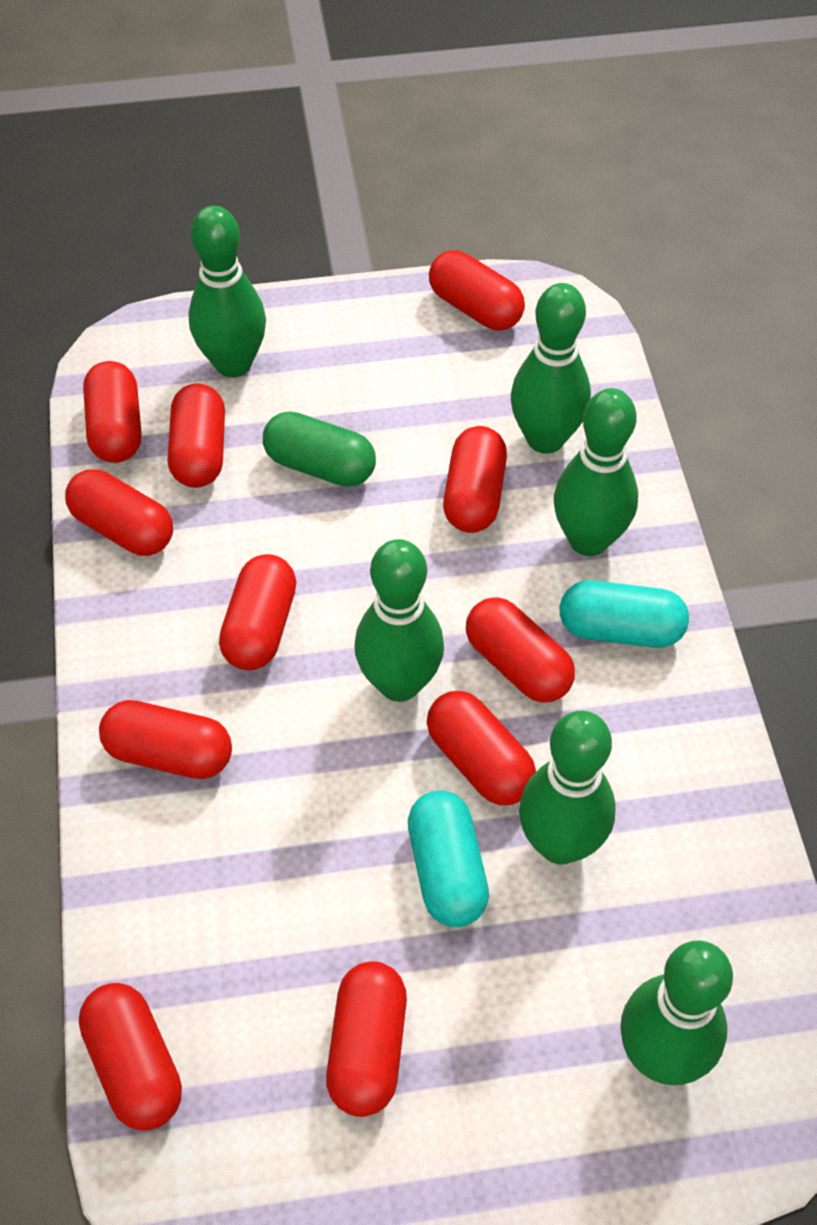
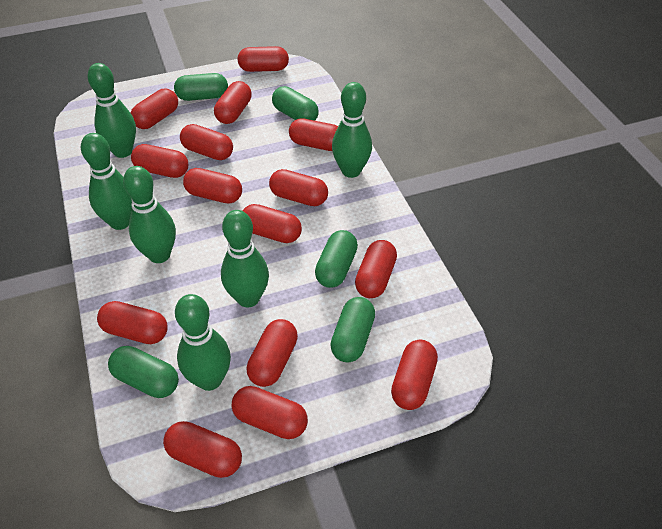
green capsule: [263,412,376,487] = 1 -> [108,346,179,398] [174,73,228,101] [272,86,319,121] [315,230,358,288] [330,297,375,362] = 5
red capsule: [65,469,173,556] [79,983,182,1131] [83,361,142,463] [99,700,232,779] [168,383,225,488] [219,554,296,671] [326,961,407,1117] [427,691,536,805] [429,250,525,331] [443,426,507,533] [466,597,575,703] = 11 -> [97,301,168,344] [131,89,178,129] [131,144,188,178] [163,421,242,478] [180,124,233,160] [183,168,242,204] [214,81,252,124] [232,386,308,439] [238,46,289,72] [243,204,302,243] [247,319,298,387] [269,169,328,206] [289,118,338,151] [355,240,397,298] [391,340,438,410] = 15
turquoise capsule: [408,791,489,927] [560,580,689,648] = 2 -> none = 0

